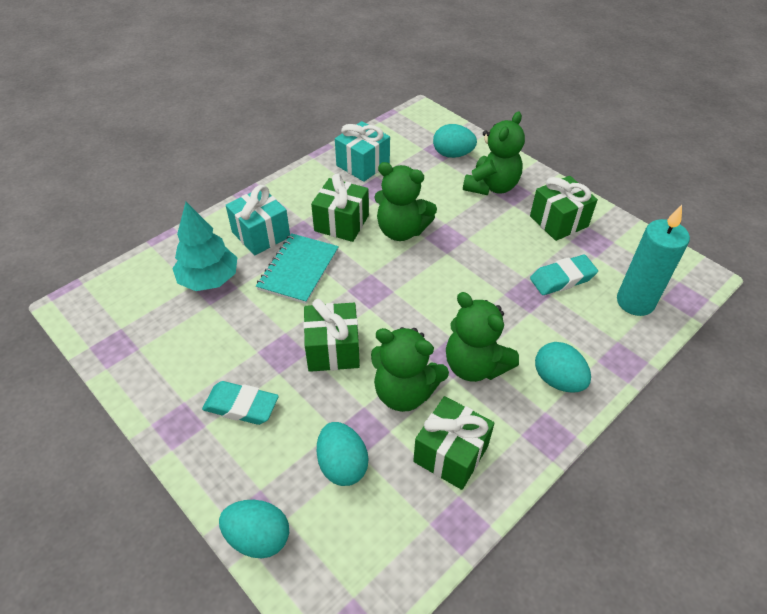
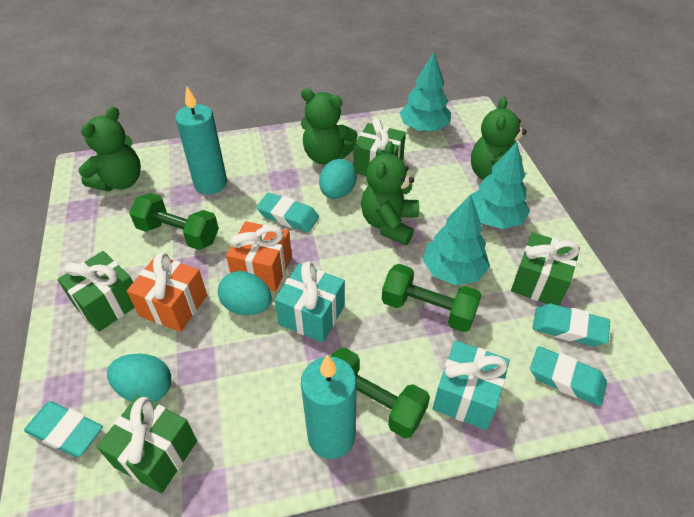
green dumbbell: none = 0 -> [129,193,219,250] [330,348,430,438] [382,264,481,332] = 3
orange gift: none = 0 -> [127,252,207,332] [226,221,292,292] = 2
turquoise candle: [617,205,690,316] = 1 -> [175,87,227,194] [301,354,357,459] = 2
turquoise egg: [219,500,289,558] [317,422,369,486] [433,124,477,158] [535,342,591,393] = 4 -> [107,354,171,402] [218,271,272,315] [319,159,357,199] = 3
turquoise eraser: [202,381,279,425] [530,255,598,295] = 2 -> [24,401,103,457] [256,193,319,232] [530,346,607,406] [533,303,610,346] = 4
turquoise notebook: [256,233,339,304] = 1 -> none = 0
turquoise tree: [172,202,237,291] = 1 -> [400,52,451,132] [423,195,490,285] [471,142,530,229] = 3

